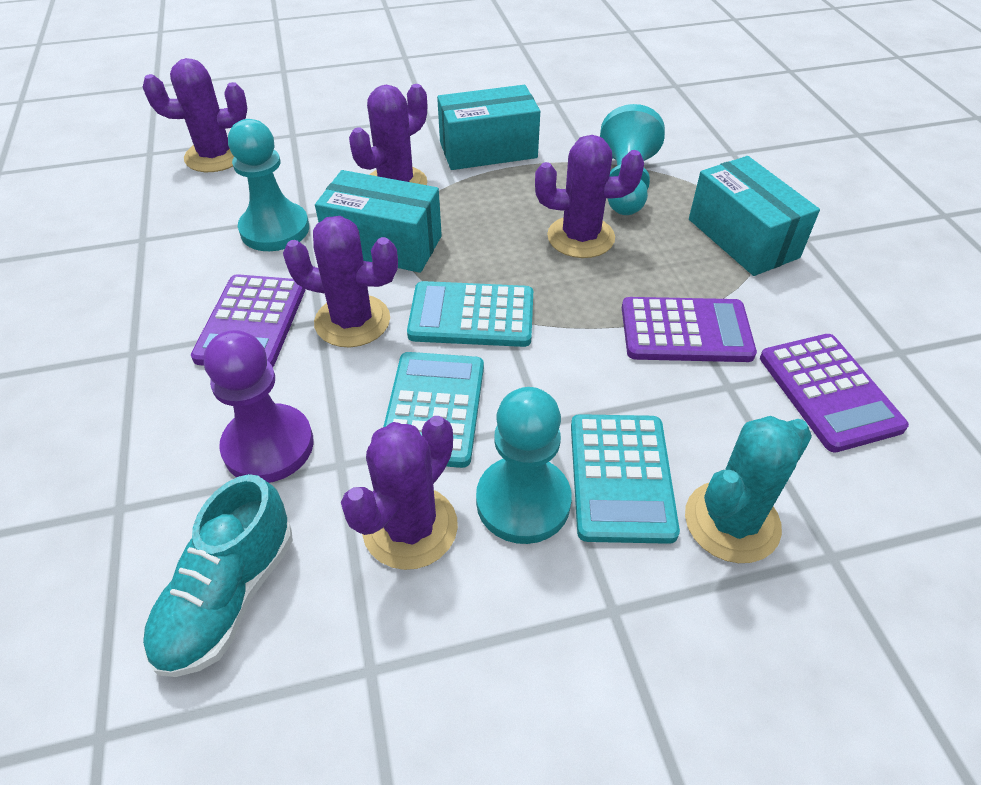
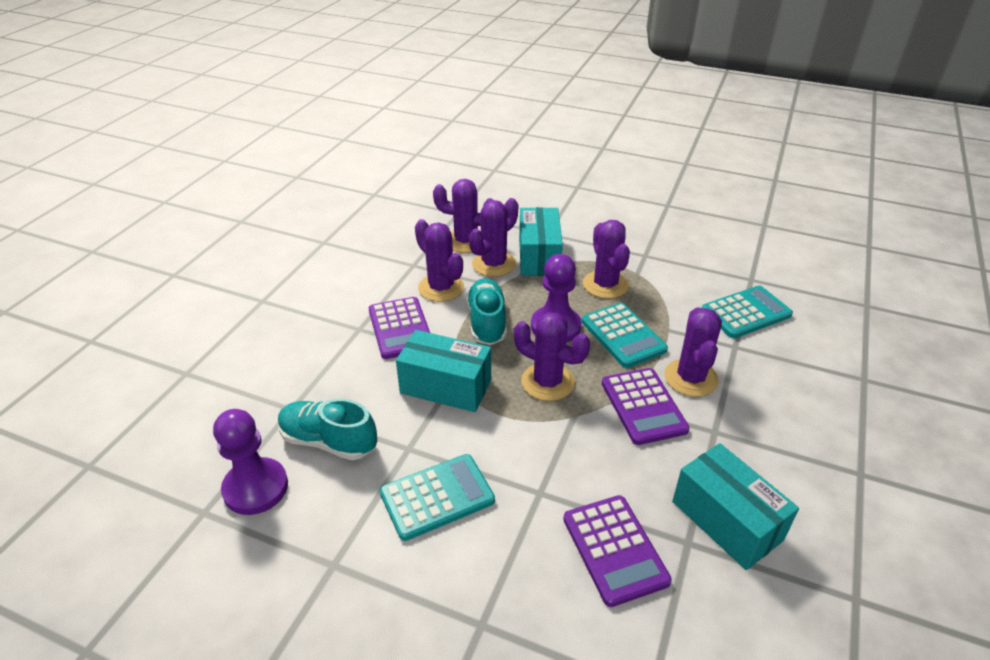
purple cactus: [143,58,247,172] [283,216,398,347] [341,416,458,570] [349,84,427,185] [535,135,644,258] = 5 -> [415,219,464,302] [433,179,493,253] [469,198,518,277] [514,312,590,401] [583,220,630,299] [664,307,722,397] = 6
purple pawn: [204,330,314,483] = 1 -> [213,409,288,515] [531,254,581,343] = 2
turquoise cactus: [685,416,812,563] = 1 -> none = 0
turquoise pawn: [228,119,309,251] [476,387,572,544] [600,104,665,215] = 3 -> none = 0
turquoise shoe: [143,474,293,677] = 1 -> [278,399,377,461] [466,278,507,345] = 2

